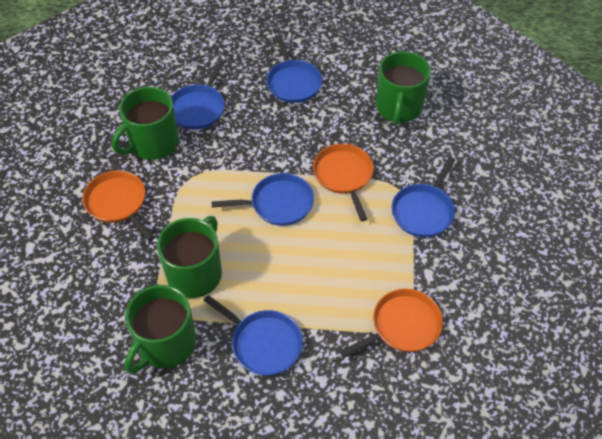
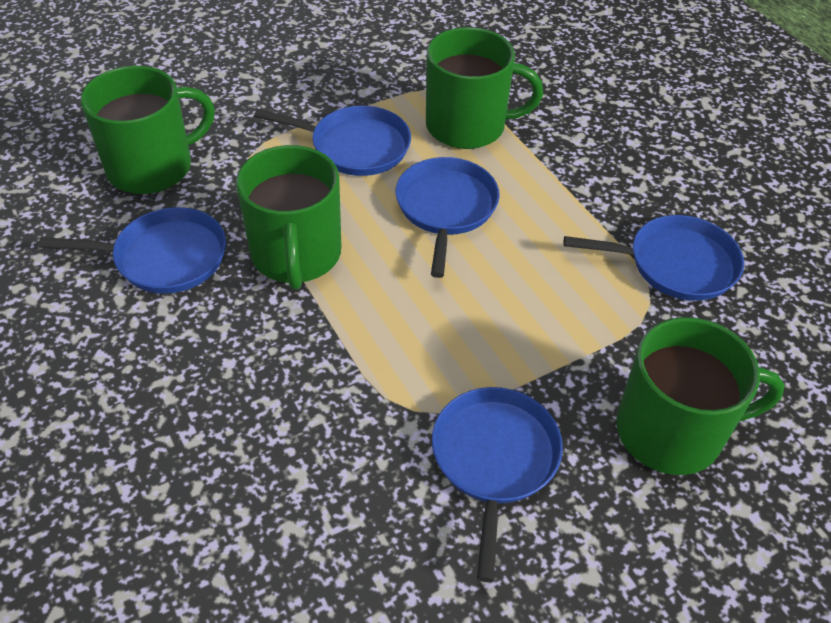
orange pan: [82,170,155,241] [313,144,374,221] [340,289,443,358] = 3 -> none = 0

